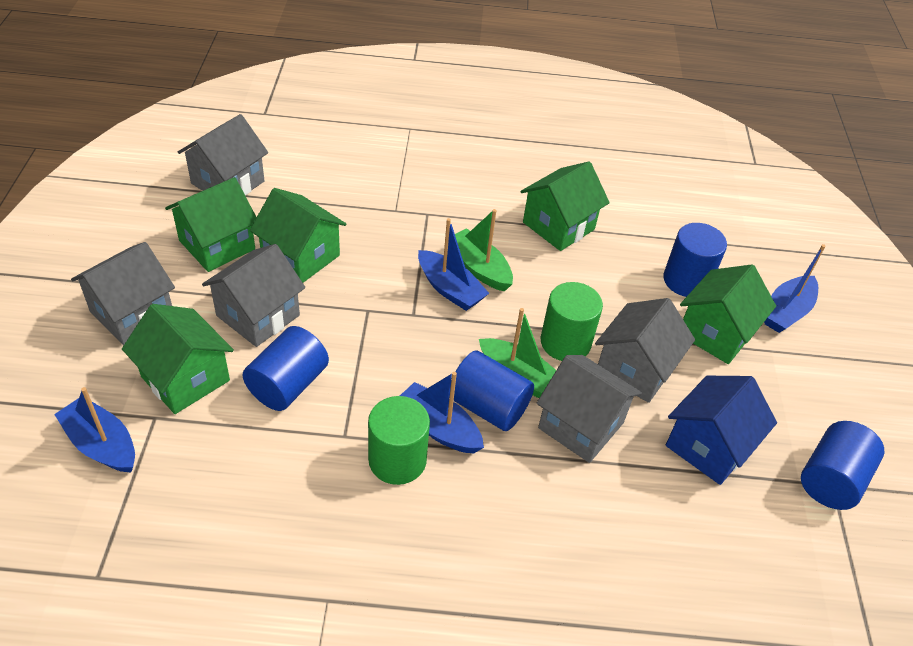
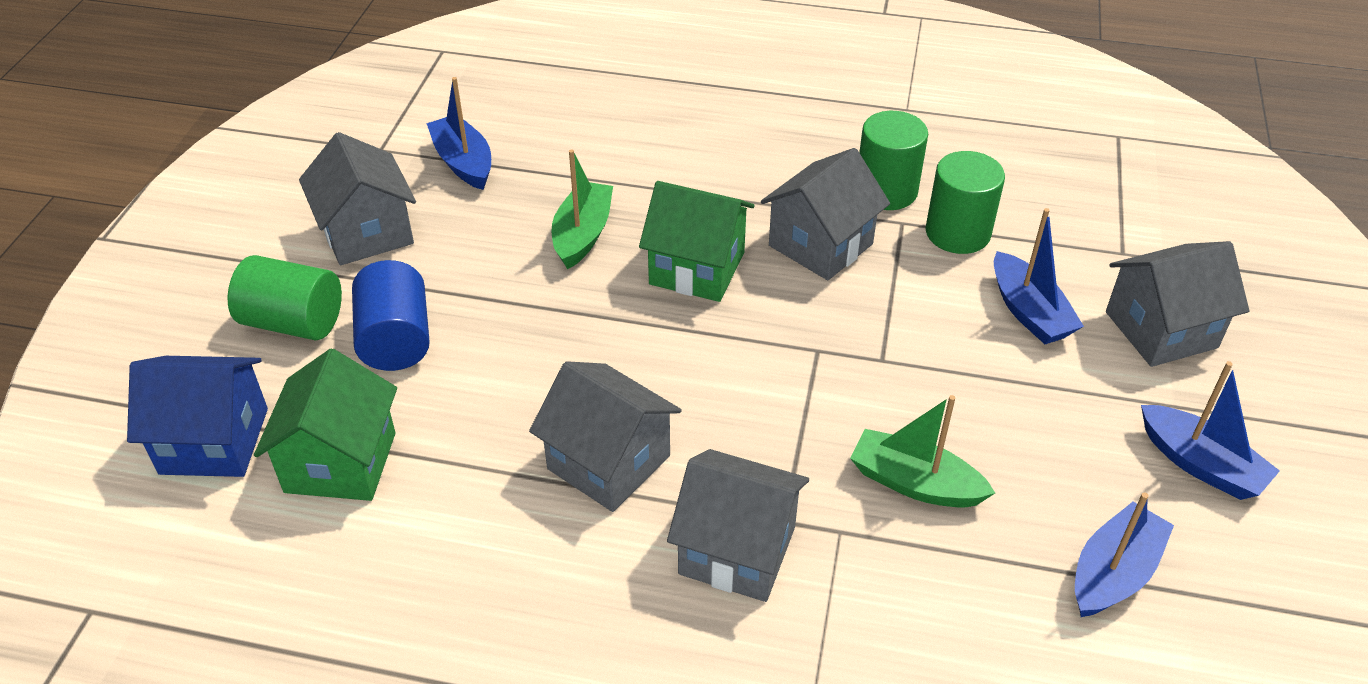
blue cylinder: [242,326,329,411] [449,351,534,431] [663,223,727,297] [801,421,884,510] = 4 -> [352,260,430,371] = 1
green cylinder: [368,396,430,485] [541,282,603,361] = 2 -> [228,255,342,341] [859,111,928,210] [926,151,1005,254] = 3
green house: [122,304,234,414] [165,177,257,272] [250,188,346,283] [520,161,610,251] [680,264,776,364] = 5 -> [254,349,397,501] [639,181,754,302] = 2

